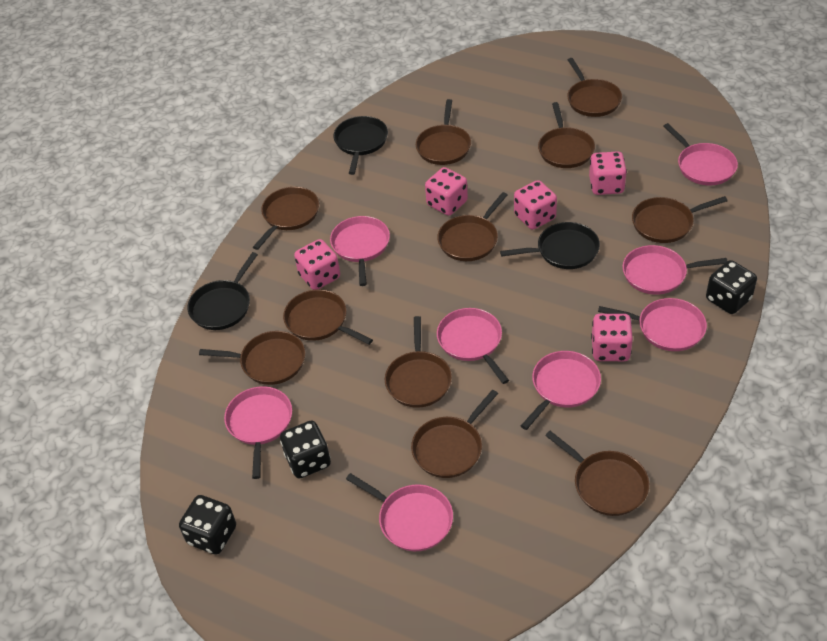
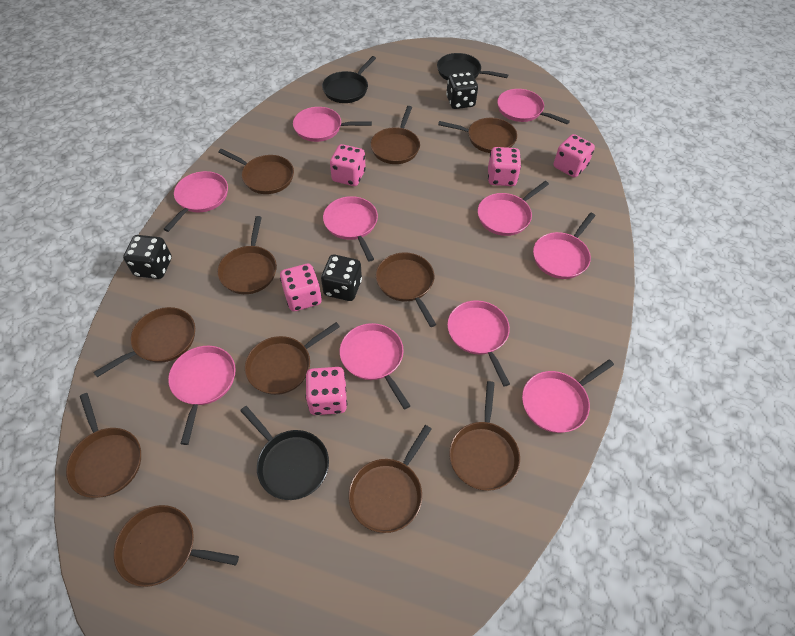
pink pan: [224,386,292,479] [330,216,390,286] [346,473,453,551] [437,308,509,384] [521,351,601,430] [598,298,707,351] [622,245,727,295] [663,123,738,185] = 8 -> [163,171,228,232] [168,346,236,445] [293,107,372,142] [323,196,378,261] [340,323,410,410] [447,300,510,387] [478,181,549,236] [497,89,570,124] [522,359,614,433] [533,213,595,279] = 10

